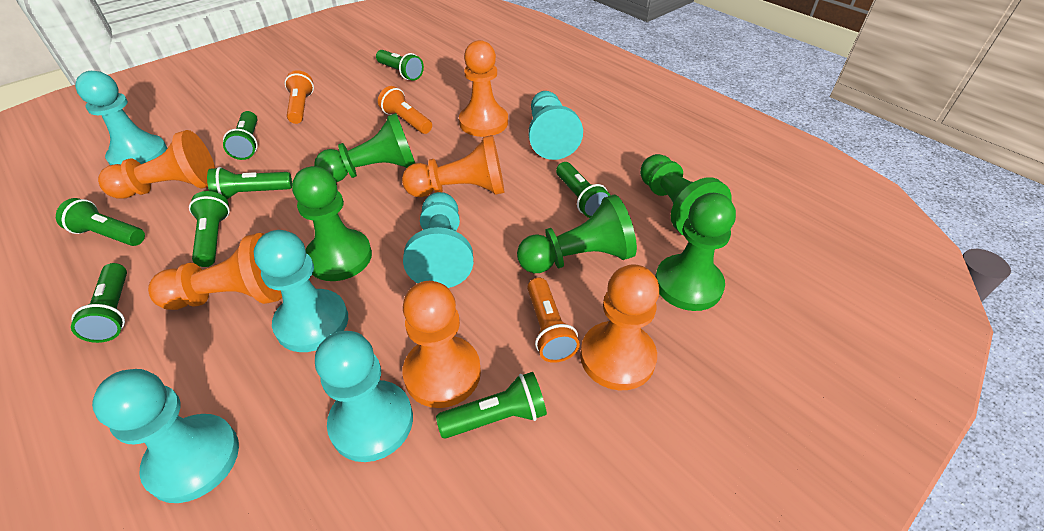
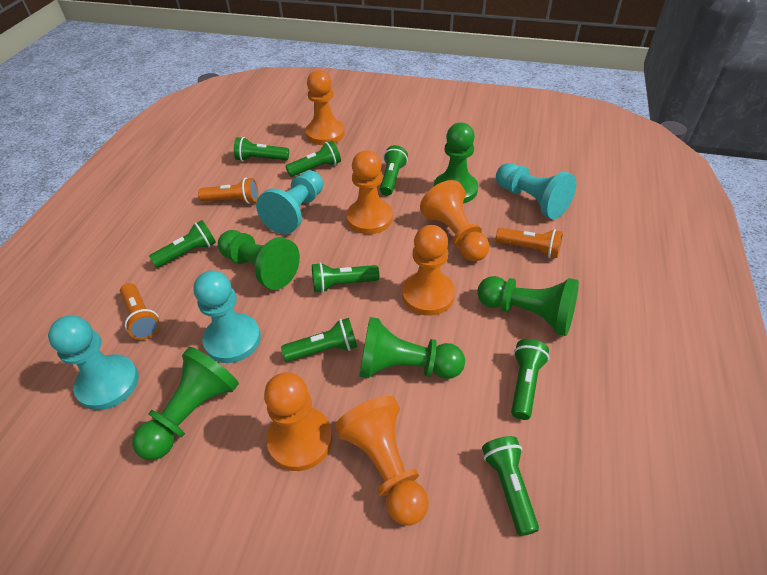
turquoise pawn: [75,71,168,165] [92,369,239,503] [254,230,348,352] [315,331,413,462] [403,192,473,288] [528,91,583,160] = 6 -> [48,316,139,410] [193,270,261,363] [256,170,323,235] [496,163,576,219] = 4

